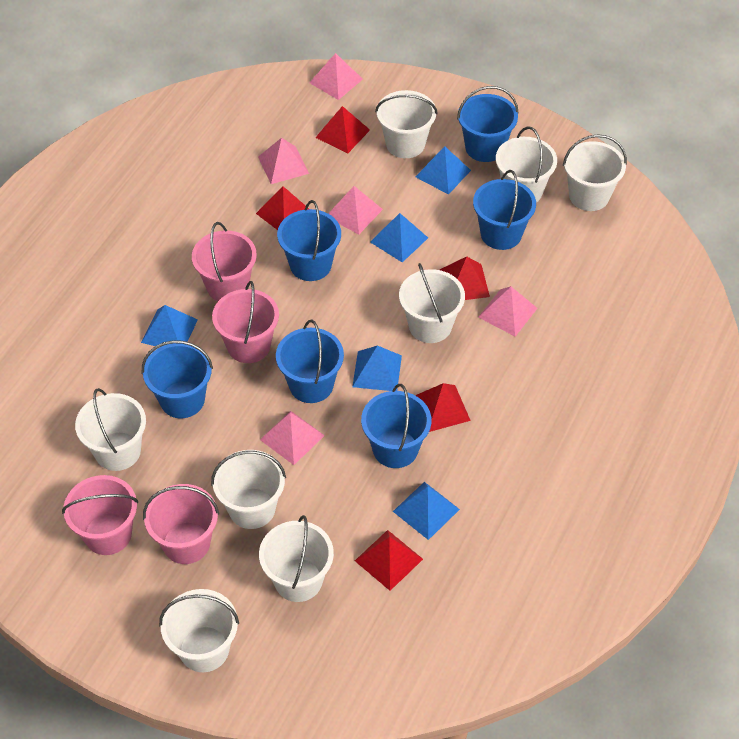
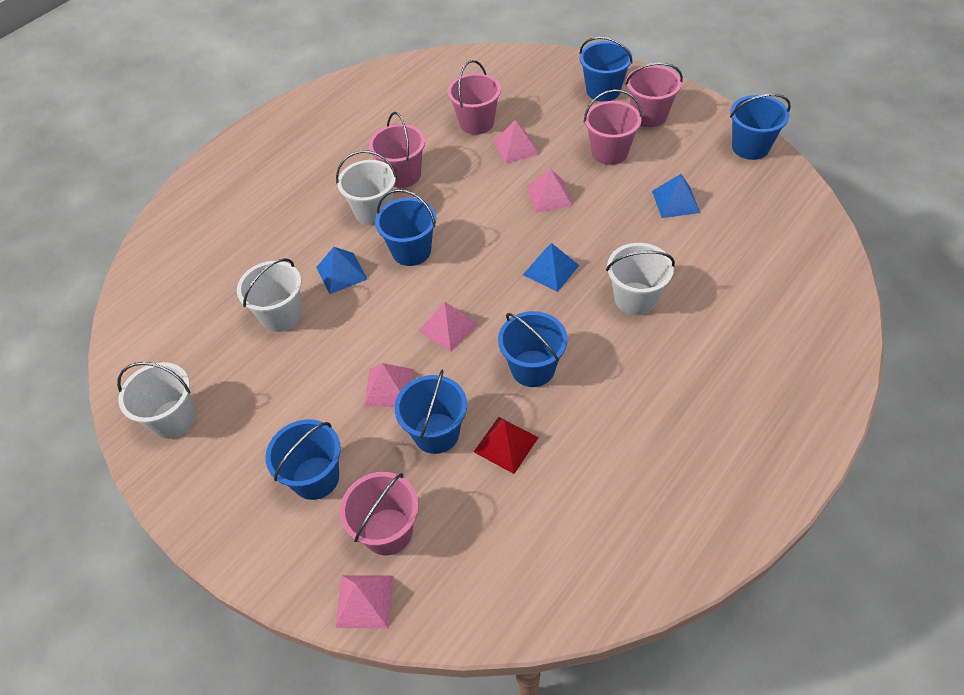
blue pyramid: [141,305,198,347] [352,345,402,391] [370,213,428,262] [393,482,460,540] [415,146,471,195] = 5 -> [316,247,367,294] [523,243,579,292] [652,174,700,218] = 3
pink bucket: [62,475,138,555] [143,484,219,564] [192,222,257,301] [212,281,279,363] = 4 -> [340,472,419,556] [369,112,425,188] [448,60,501,135] [584,89,642,165] [625,62,683,127] = 5
red pyramid: [256,186,309,230] [315,106,370,153] [355,530,423,591] [415,383,471,432] [440,257,490,300] = 5 -> [474,417,539,474] = 1
white bucket: [75,388,146,471] [159,589,239,672] [211,450,286,529] [259,515,334,602] [375,90,438,158] [399,263,465,343] [496,126,557,203] [563,134,627,211] = 8 -> [117,362,196,439] [237,258,302,332] [336,150,397,226] [606,243,675,315] = 4

